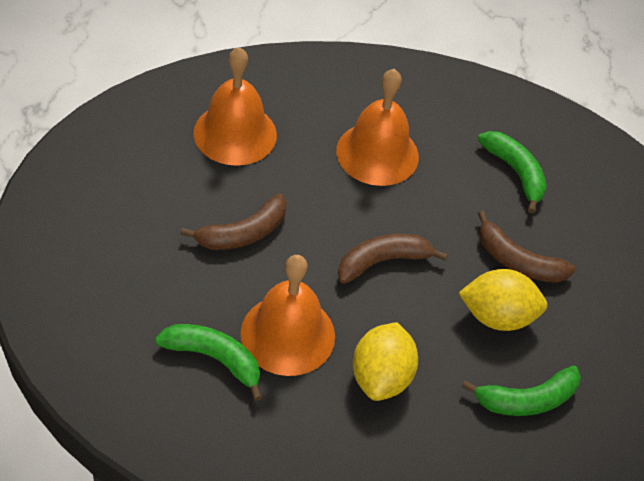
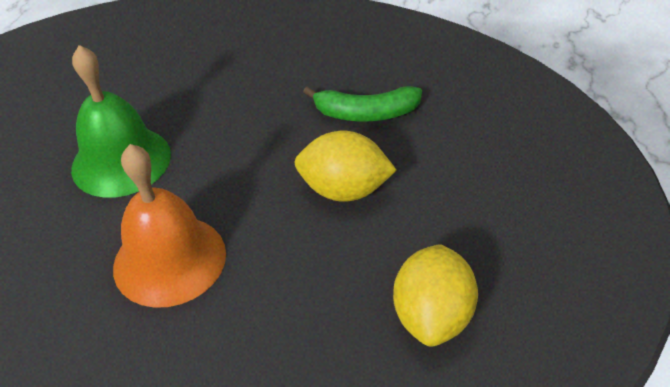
brown banana: [180,194,287,250] [338,234,448,284] [478,211,576,283] = 3 -> none = 0
green banana: [155,324,262,401] [462,365,581,416] [478,131,547,213] = 3 -> [303,86,422,121] = 1
green bell: none = 0 -> [71,45,171,198] = 1
orange bell: [193,47,277,166] [241,255,335,376] [336,69,419,186] = 3 -> [113,144,226,308] = 1

